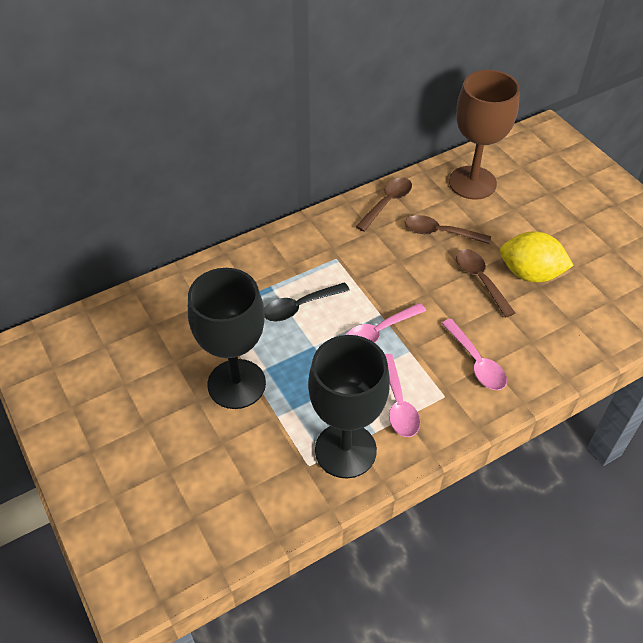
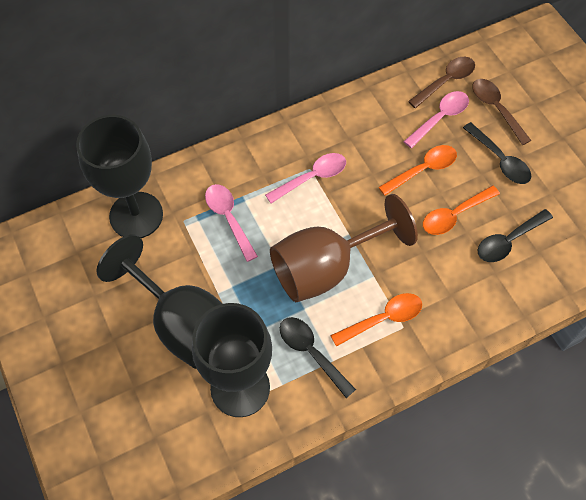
black goblet: [188,268,266,409] [308,335,390,478] = 2 -> [76,115,163,238] [96,234,222,369] [192,303,272,417] = 3
black spoon: [264,282,350,321] = 1 -> [280,317,356,398] [463,122,531,184] [478,209,553,262] = 3
brown spoon: [356,177,412,232] [405,215,491,244] [456,249,515,317] = 3 -> [408,57,475,108] [472,79,531,145] = 2
orange spoon: none = 0 -> [330,293,422,347] [378,145,457,196] [423,185,500,235] = 3
yellow lemon: [500,231,574,282] = 1 -> none = 0

